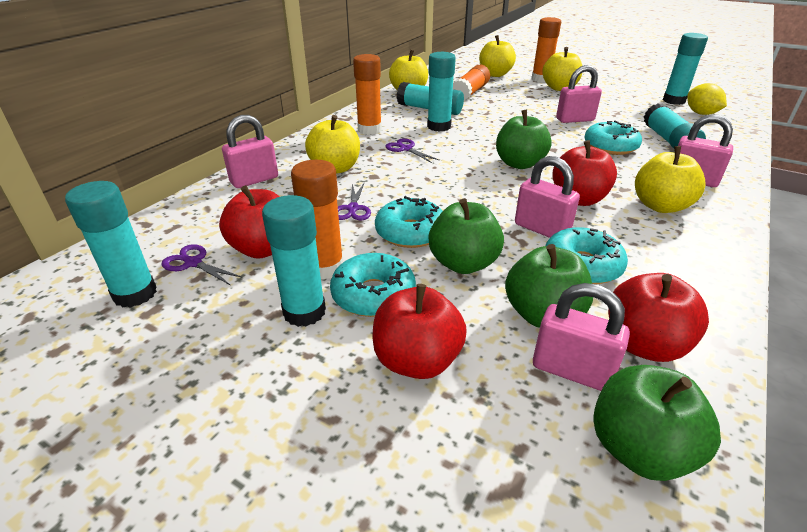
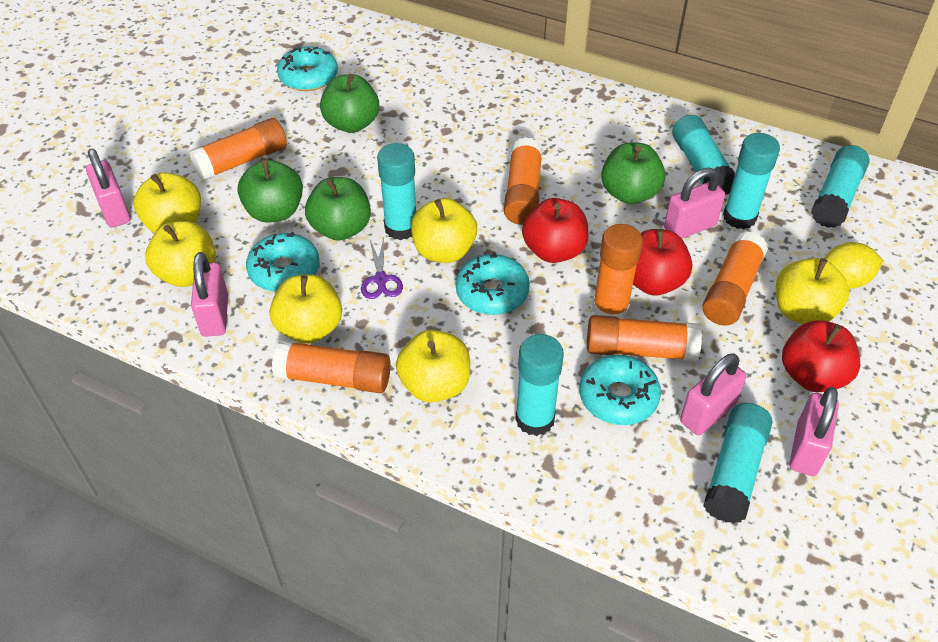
orange glue stick: [291,160,344,280] [353,54,382,135] [453,65,490,101] [531,17,561,83] = 4 -> [189,118,287,181] [272,340,391,393] [504,137,543,225] [587,315,702,361] [593,224,643,319] [702,231,768,325] = 6
purple scissors: [161,244,243,285] [338,183,371,220] [386,138,440,163] = 3 -> [361,237,403,299] = 1
red apple: [219,185,280,259] [372,284,467,379] [552,140,617,206] [608,273,709,362] = 4 -> [522,198,589,263] [633,229,692,296] [782,320,861,392] = 3
yellow apple: [305,115,360,174] [389,50,428,90] [479,35,516,77] [542,47,582,91] [635,146,706,213] = 5 -> [134,172,201,233] [145,221,216,287] [270,275,342,344] [396,330,470,402] [411,198,477,263] [776,258,849,324] = 6

